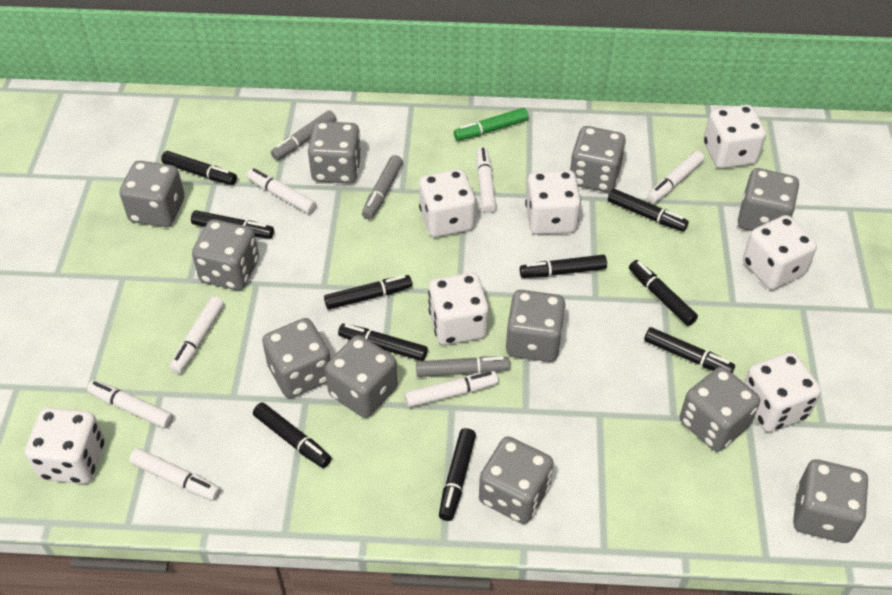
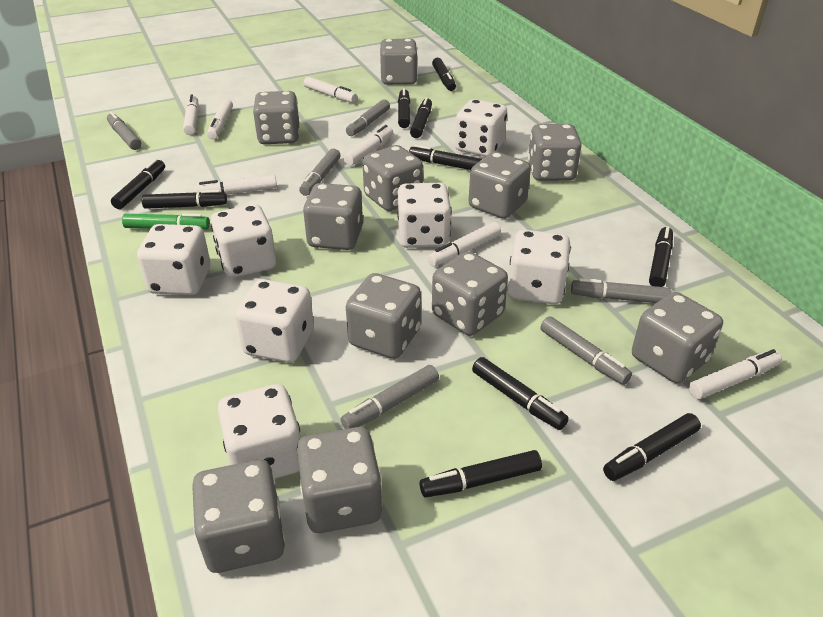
grey marker: [271,110,336,160] [362,155,403,220] [416,356,510,377] = 3 -> [107,112,142,150] [299,149,340,196] [340,365,439,429] [346,99,390,136] [540,316,632,385] [571,278,671,303] = 6

